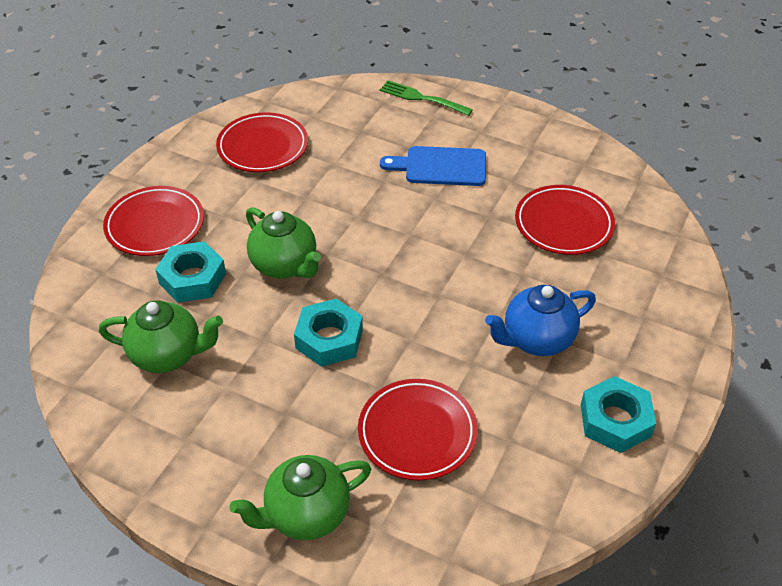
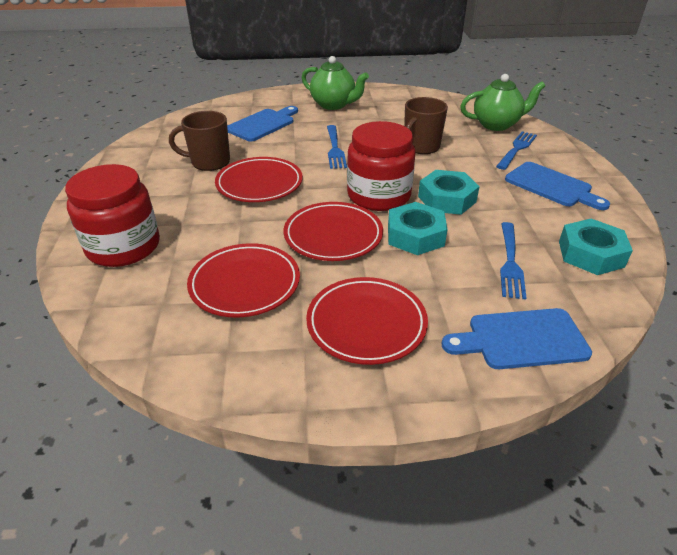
blue cutting board: [380,146,486,186] = 1 -> [227,106,298,141] [442,308,592,369] [505,162,610,210] = 3
blue fork: none = 0 -> [327,125,347,169] [496,131,537,170] [500,222,526,300] = 3
blue teapot: [485,285,596,356] = 1 -> none = 0
brown mug: none = 0 -> [169,111,230,171] [404,97,448,154] = 2
green fork: [380,80,473,116] = 1 -> none = 0
green teapot: [99,300,223,373] [230,455,371,540] [246,207,321,279] = 3 -> [302,56,369,110] [460,74,545,131] = 2
red jar: none = 0 -> [65,164,160,267] [347,121,416,211] = 2

